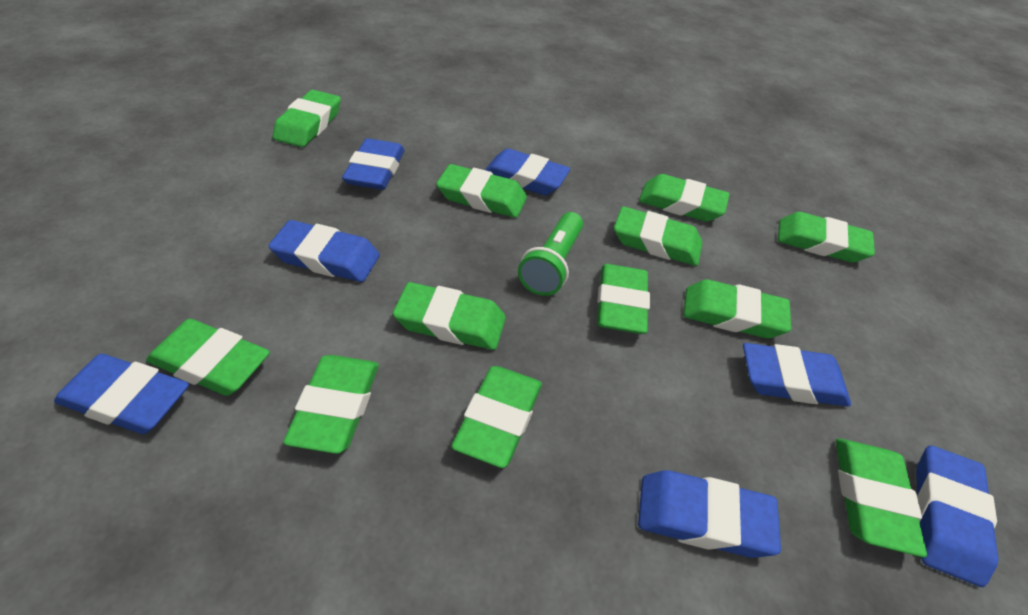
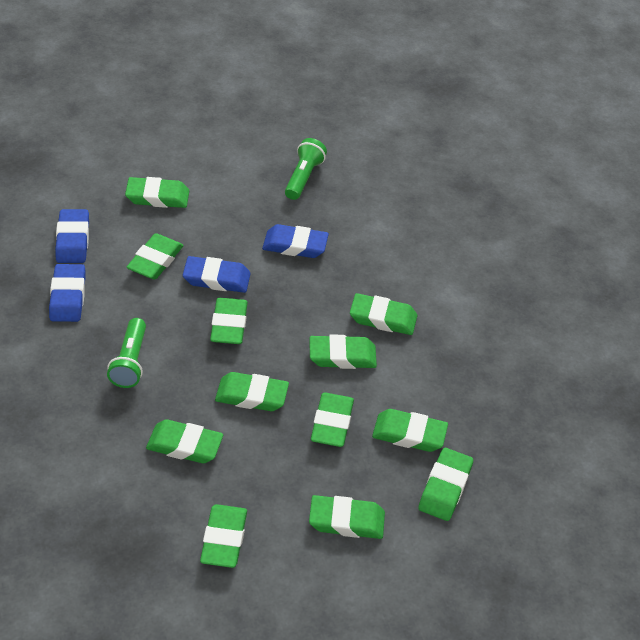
blue eraser: [54,354,189,434] [269,220,380,282] [342,138,404,190] [485,149,570,195] [638,470,781,558] [743,343,851,407] [916,446,999,587] = 7 -> [49,264,85,322] [55,209,89,263] [183,256,251,293] [262,224,329,258] = 4
green flashlight: [518,212,583,296] = 1 -> [107,318,146,388] [285,138,327,200] = 2

